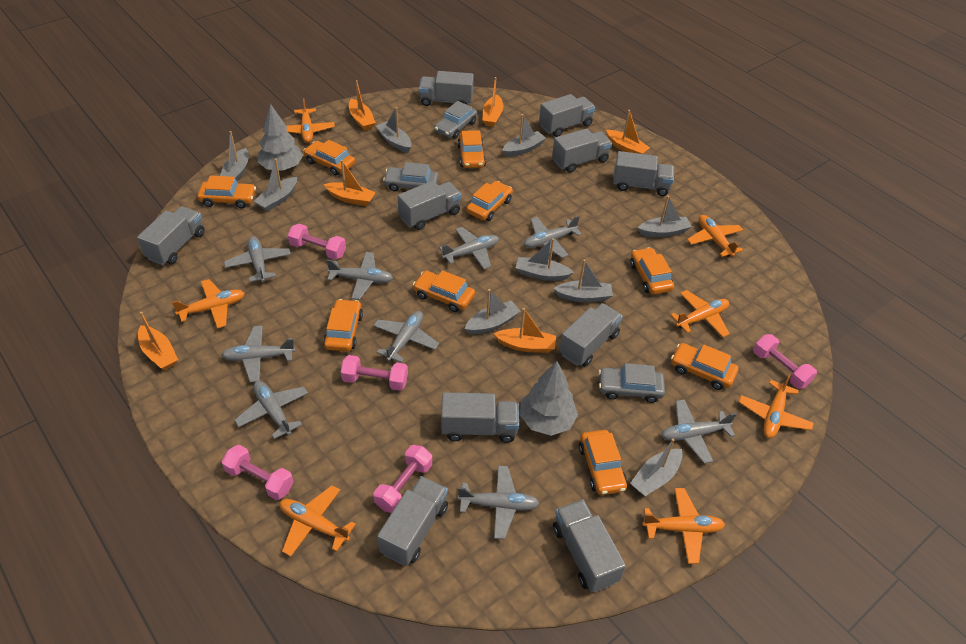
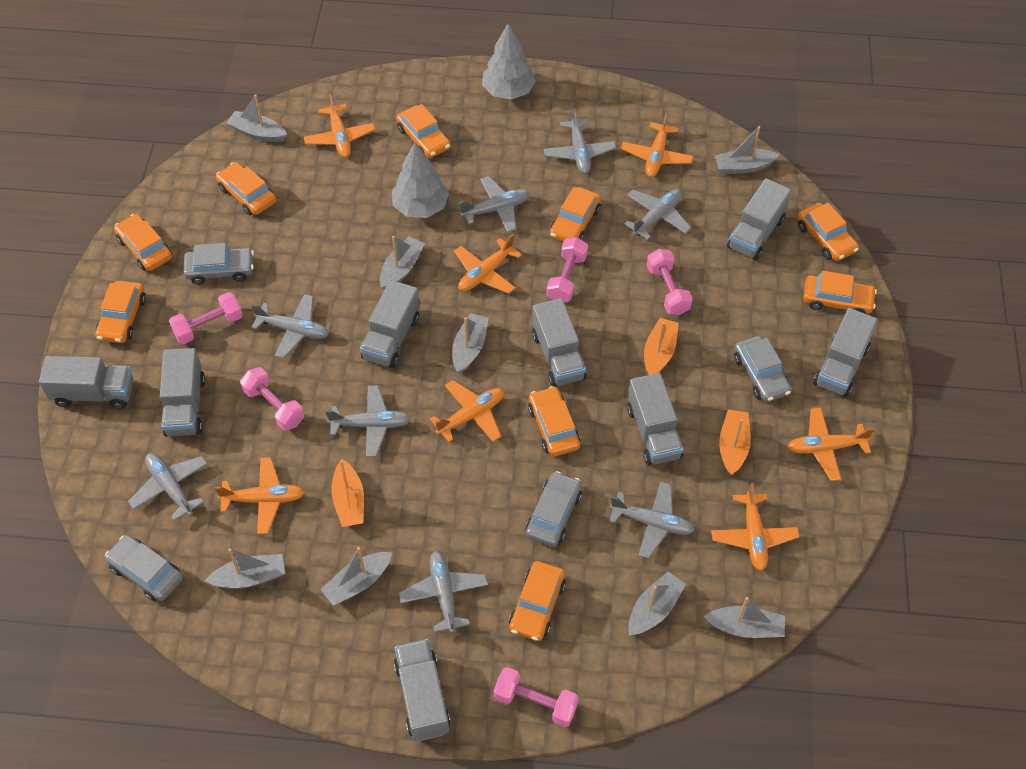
grey boat: [220,131,249,181] [254,158,297,211] [376,107,412,153] [465,289,521,334] [502,114,546,157] [516,238,574,281] [553,259,613,302] [630,439,682,496] [638,196,692,237] = 9 -> [205,548,285,589] [226,94,287,142] [320,547,392,606] [379,236,425,290] [452,313,489,373] [628,571,686,635] [704,597,785,638] [715,126,780,174] = 8
grey car: [383,162,438,191] [434,101,477,139] [599,363,665,403] = 3 -> [105,535,183,601] [183,243,254,284] [526,471,582,547] [734,336,792,402] = 4
grey plane: [222,326,296,382] [224,236,291,282] [234,381,308,439] [326,252,393,300] [373,311,439,363] [439,227,499,269] [458,466,540,539] [524,216,582,258] [661,399,737,464] = 9 -> [128,453,208,521] [251,294,329,359] [325,385,411,457] [399,551,488,633] [458,176,530,232] [544,108,616,174] [609,482,695,559] [624,189,691,240] = 8
grey truck: [137,206,204,265] [377,476,448,565] [398,181,462,230] [419,71,474,106] [441,392,519,443] [539,94,595,137] [552,128,612,173] [553,500,626,592] [559,303,623,367] [613,151,674,196] = 10 -> [39,356,134,409] [160,348,205,436] [360,280,420,368] [394,639,451,741] [532,298,586,387] [627,373,684,465] [727,178,792,261] [813,308,878,397] = 8
orange boat: [138,312,178,370] [324,160,376,206] [349,80,376,131] [482,77,503,127] [494,308,556,353] [606,110,650,154] = 6 -> [331,459,364,527] [644,318,679,375] [719,410,751,475] = 3

